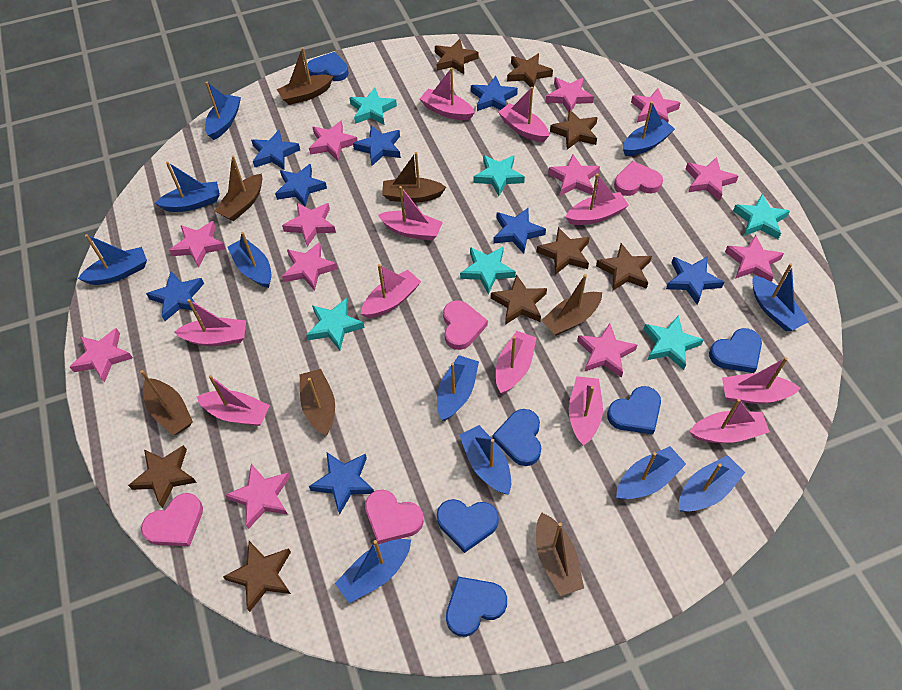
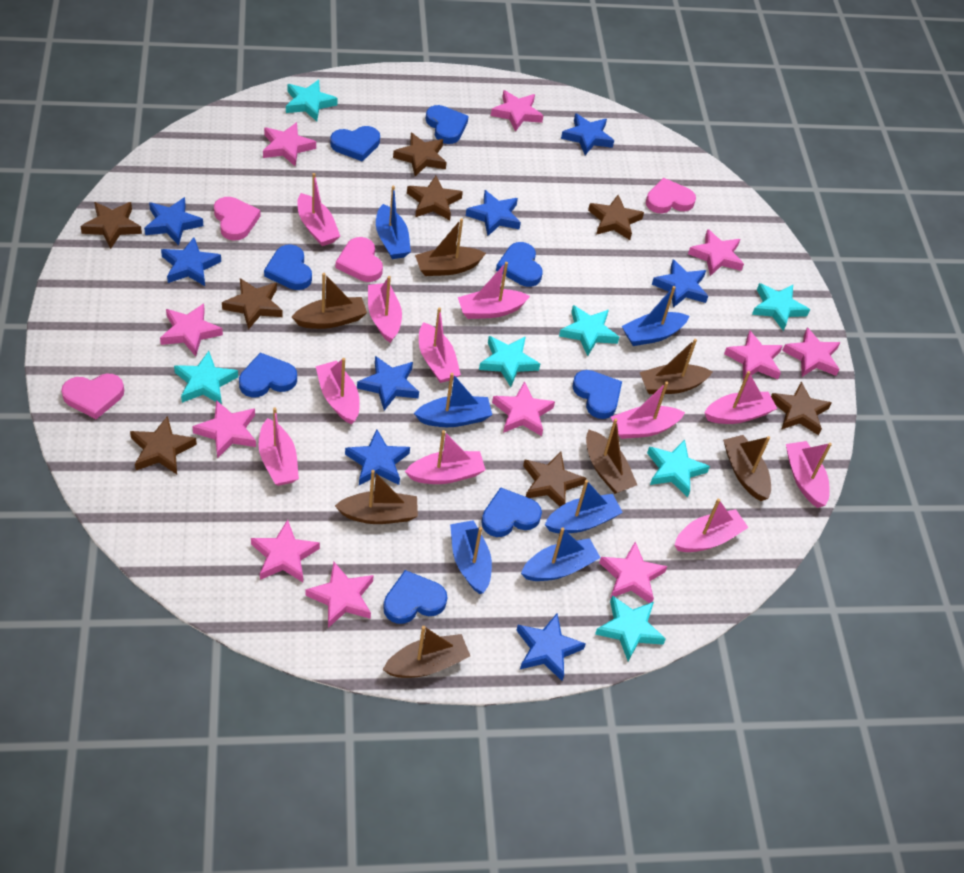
blue boat: [78,234,147,285] [155,162,220,212] [205,82,241,140] [227,232,271,288] [335,539,411,603] [437,355,479,421] [459,425,511,495] [616,446,686,499] [623,101,675,156] [679,455,745,511] [752,263,809,331] = 11 -> [376,186,411,259] [414,373,492,427] [450,520,492,594] [521,528,601,581] [545,480,623,533] [622,286,689,346] = 6
blue heart: [307,52,349,81] [437,499,499,553] [446,576,507,637] [492,409,541,466] [607,386,661,434] [709,328,762,373] = 6 -> [239,353,297,397] [264,244,312,290] [330,126,380,162] [383,570,447,624] [426,105,469,144] [481,487,542,537] [496,242,543,287] [572,370,622,419] = 8
pink star: [70,328,133,383] [169,221,225,268] [225,464,290,529] [282,203,336,247] [282,242,338,291] [309,120,357,161] [546,77,594,113] [548,154,600,196] [577,323,637,378] [631,88,681,123] [686,157,738,201] [725,234,784,282] = 12 -> [160,304,223,356] [192,400,256,459] [251,520,320,582] [263,122,316,166] [305,562,374,628] [491,90,544,132] [492,381,555,436] [599,542,668,603] [688,229,744,276] [724,331,783,380] [782,327,841,377] = 11
turquoise star: [307,298,365,350] [349,87,397,124] [460,246,516,294] [473,155,525,196] [643,315,704,370] [733,194,790,239] = 6 -> [174,351,238,404] [286,80,338,121] [479,336,540,387] [559,305,619,356] [595,595,666,661] [647,439,710,497] [752,283,810,331] = 7

